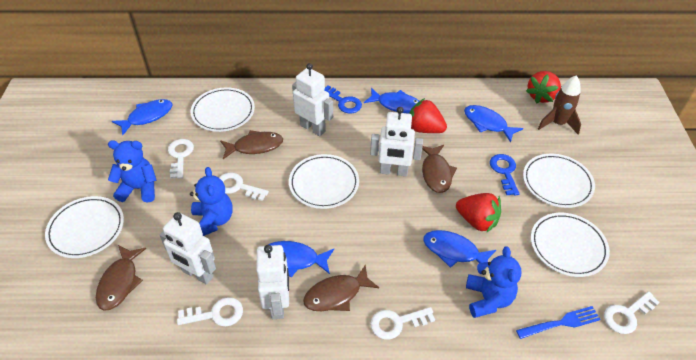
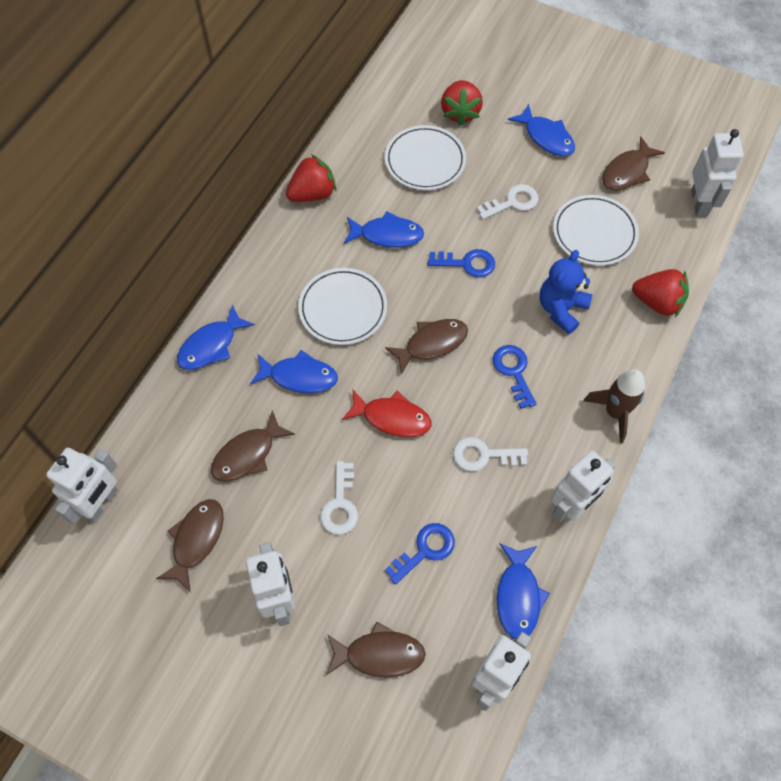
blue fork: [516,306,601,339] = 1 -> none = 0
blue key: [324,85,362,113] [490,154,519,196] = 2 -> [385,523,455,585] [428,249,495,277] [493,345,537,409] = 3
blue teddy bear: [108,140,156,203] [190,167,233,236] [466,246,521,318] = 3 -> [540,250,593,334] = 1
brown fish: [96,245,146,311] [220,130,283,159] [303,265,379,311] [422,145,457,193] = 4 -> [156,499,224,593] [211,410,295,482] [326,621,426,677] [385,319,468,374] [602,137,665,190] = 5
red fish: none = 0 -> [342,390,431,437] = 1
white key: [168,139,194,179] [177,297,243,326] [219,173,269,201] [370,307,435,340] [604,291,660,334] = 5 -> [320,461,358,535] [453,437,528,471] [476,184,539,219] = 3
white plate: [45,196,124,258] [191,87,255,132] [289,154,359,209] [523,154,595,208] [531,213,610,277] = 5 -> [298,268,387,345] [385,125,466,190] [553,195,639,266] = 3
white robot: [159,212,216,285] [256,245,289,319] [292,63,333,136] [370,107,423,176] = 4 -> [46,448,118,524] [246,542,295,626] [471,632,531,711] [551,451,616,523] [691,129,744,217] = 5

